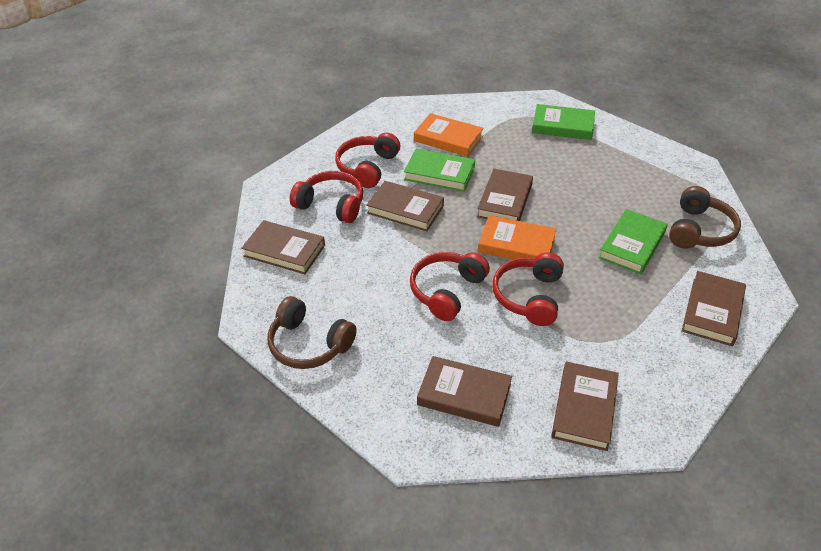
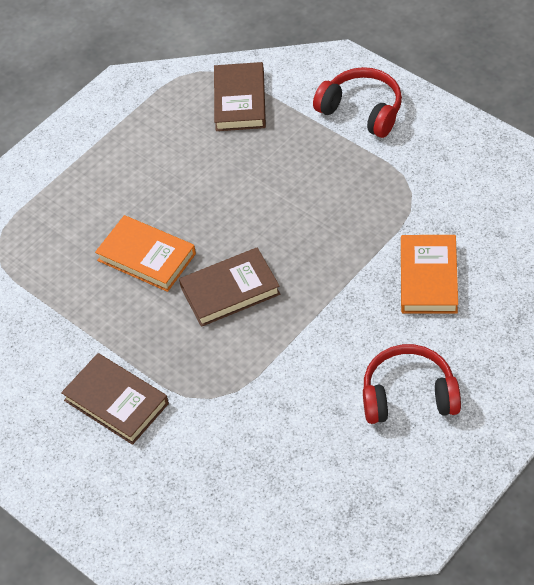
brown book: [241,220,325,274] [366,181,444,231] [417,356,512,427] [477,169,533,221] [551,361,619,451] [682,271,746,346] = 6 -> [61,353,169,445] [179,248,280,327] [214,62,266,131] = 3
brown headphones: [268,296,357,369] [669,186,741,248] = 2 -> none = 0
green book: [404,148,475,192] [532,104,595,140] [598,209,668,274] = 3 -> none = 0
red headphones: [290,171,363,223] [335,133,400,188] [410,252,490,321] [492,252,564,326] = 4 -> [313,67,402,138] [363,344,461,424] = 2

